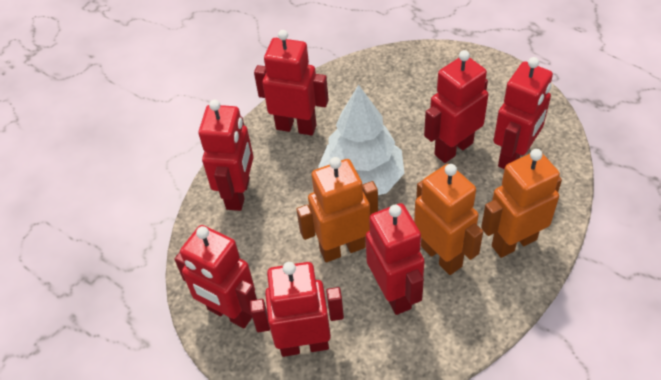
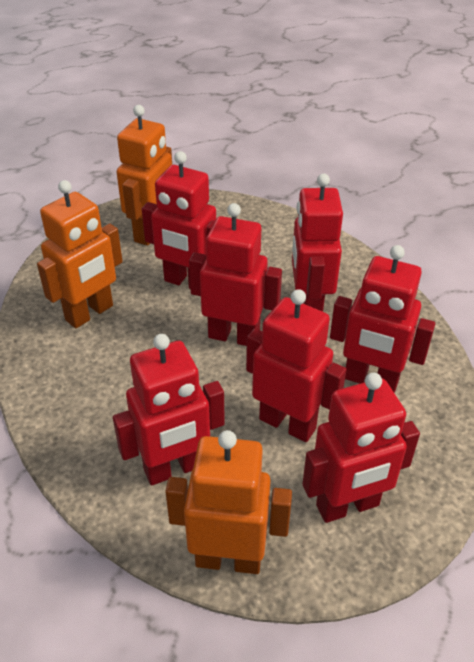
white tree: [318,85,404,195] = 1 -> none = 0

